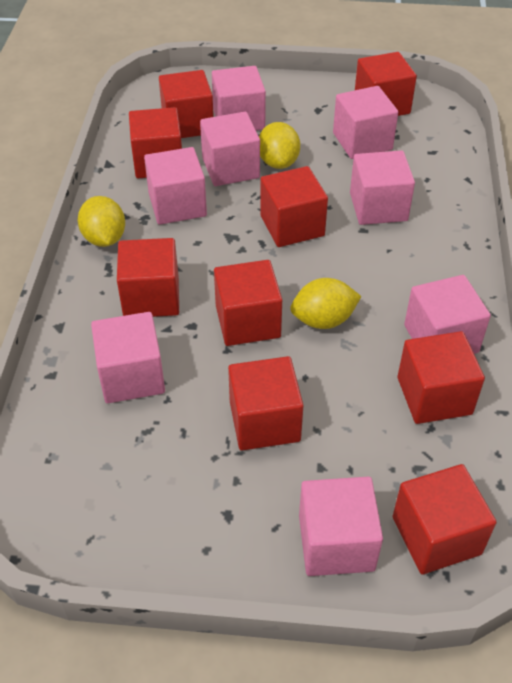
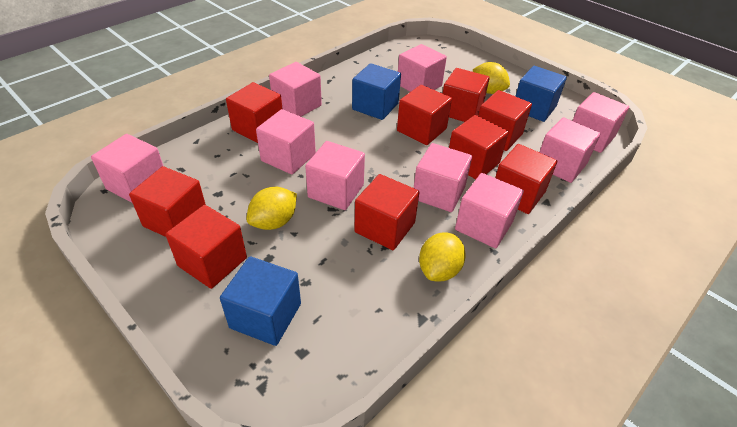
blue cube: none = 0 -> [220,256,301,346] [352,63,401,120] [515,66,567,122] = 3
pink cube: [91,312,165,403] [144,147,207,225] [200,112,260,186] [212,66,266,130] [299,477,383,576] [333,86,398,159] [350,150,415,225] [404,275,491,354] = 8 -> [91,134,163,203] [256,109,316,175] [269,62,322,117] [305,141,365,210] [398,44,447,92] [414,143,472,212] [455,173,524,248] [539,117,600,183] [572,92,629,153] = 9

